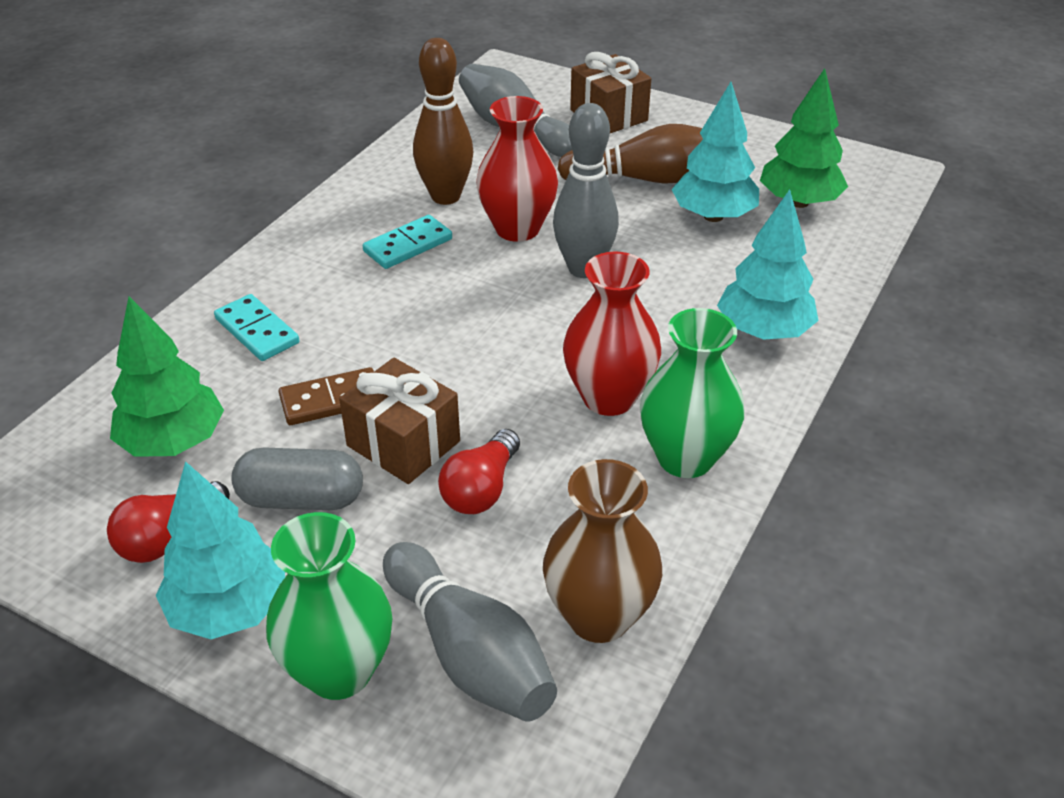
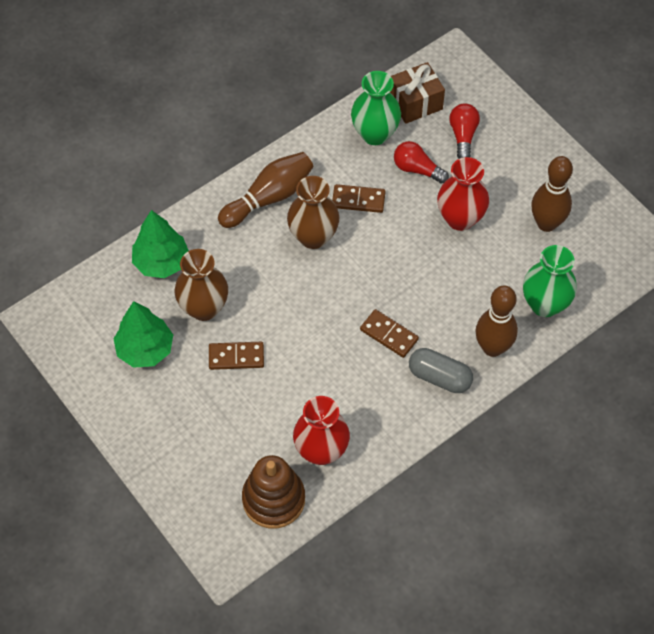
brown bowling pin: [413,38,474,205] [558,124,703,184] = 2 -> [218,152,314,228] [476,285,518,357] [531,156,573,232] = 3
brown domino: [279,367,374,425] = 1 -> [209,342,264,370] [332,184,386,213] [360,309,419,358] = 3
brown gift: [339,358,460,484] [570,52,651,133] = 2 -> [390,62,445,124] = 1
brown stacking toy: none = 0 -> [242,455,305,529] = 1
brown vase: [543,459,662,643] = 1 -> [175,249,228,321] [287,176,339,249] = 2
grey bowling pin: [383,542,557,722] [459,64,572,157] [553,103,619,278] = 3 -> none = 0
turquoise domino: [214,294,300,361] [363,215,452,269] = 2 -> none = 0
turquoise tree: [156,461,285,639] [672,82,759,222] [717,189,819,340] = 3 -> none = 0

